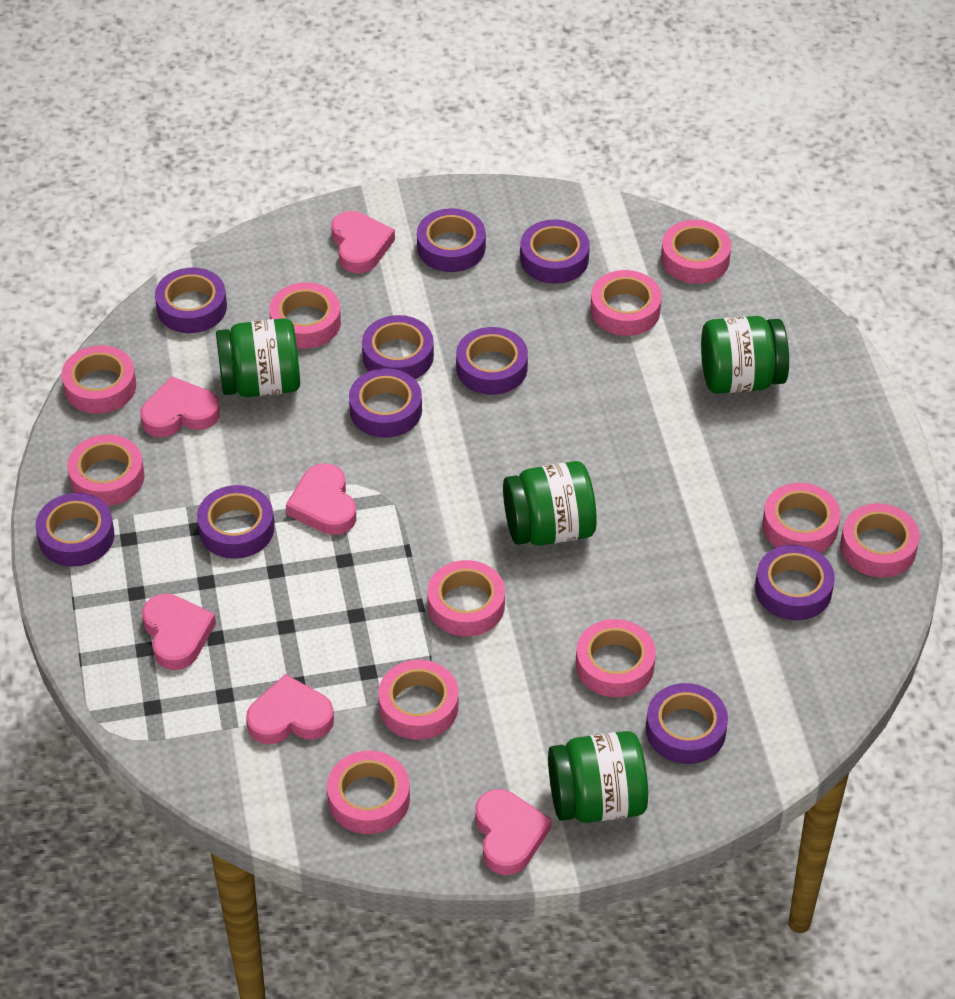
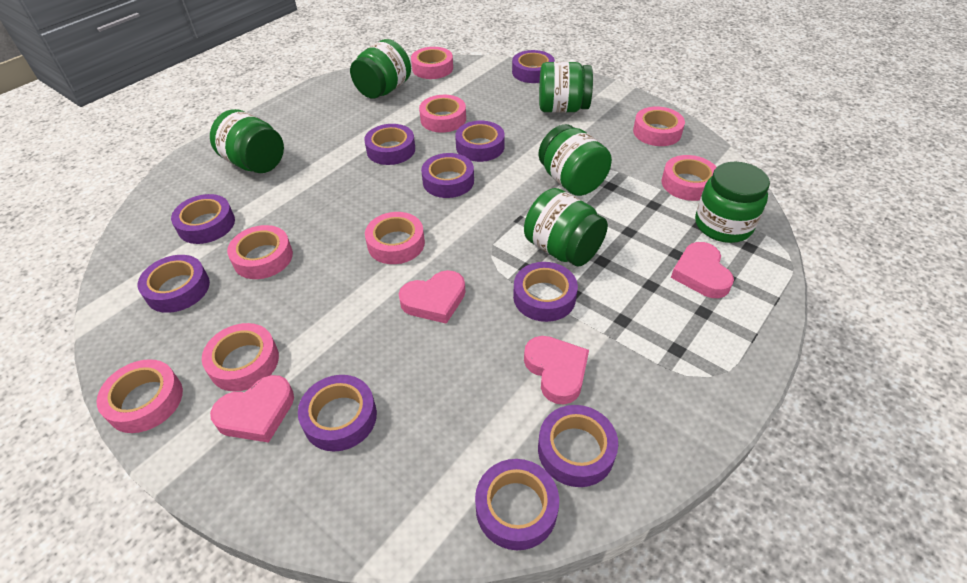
green jar: [216,318,300,397] [503,461,597,546] [548,731,648,823] [701,316,789,394] = 4 -> [210,109,284,173] [350,39,411,99] [524,188,608,267] [538,124,612,196] [539,62,593,113] [695,162,770,243] = 6
pink heart: [140,376,220,437] [142,594,216,670] [246,674,334,744] [286,463,357,535] [331,211,395,273] [475,789,552,875] = 6 -> [210,375,294,443] [399,270,466,324] [524,336,589,405] [671,242,734,298] = 4
pink tape: [61,345,136,414] [67,435,145,506] [269,282,341,349] [327,751,410,834] [378,660,458,740] [427,560,505,636] [576,619,656,698] [590,270,662,336] [661,220,731,284] [762,483,841,553] [840,503,920,578] = 11 -> [96,359,183,433] [202,323,279,392] [227,225,293,279] [365,212,425,264] [411,47,453,79] [419,95,466,133] [633,107,685,146] [662,155,717,201] = 8

